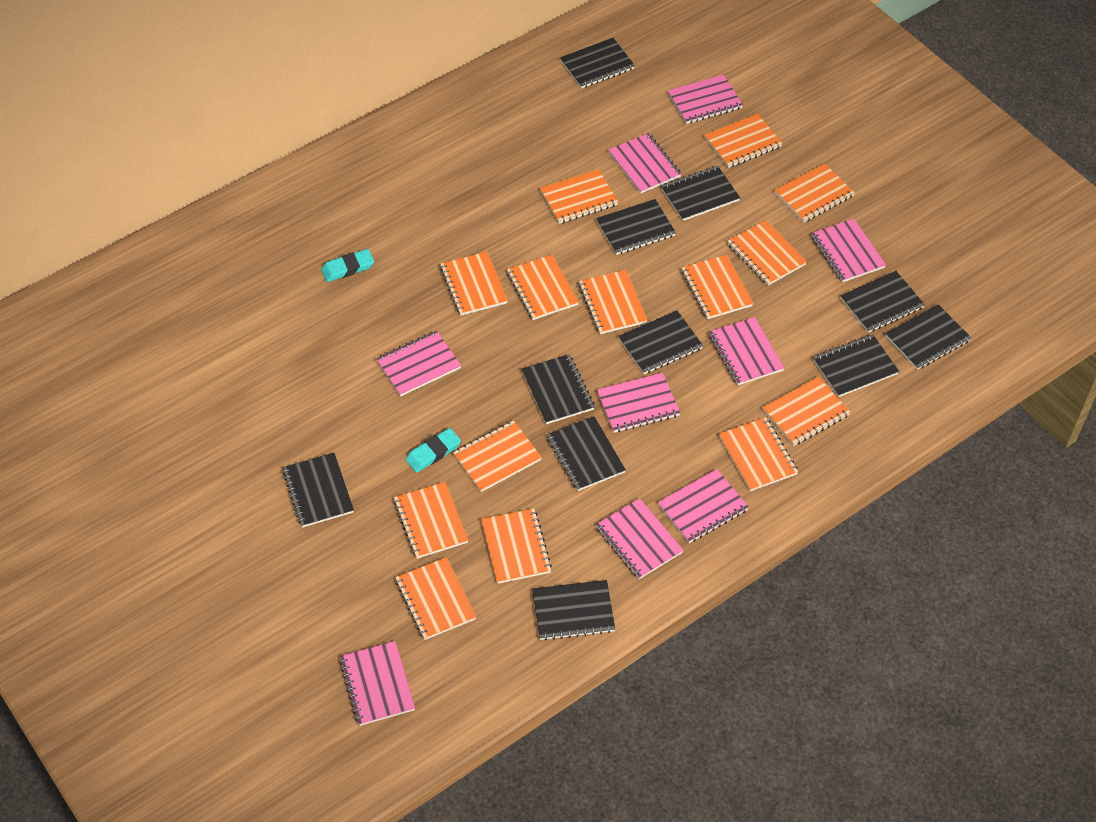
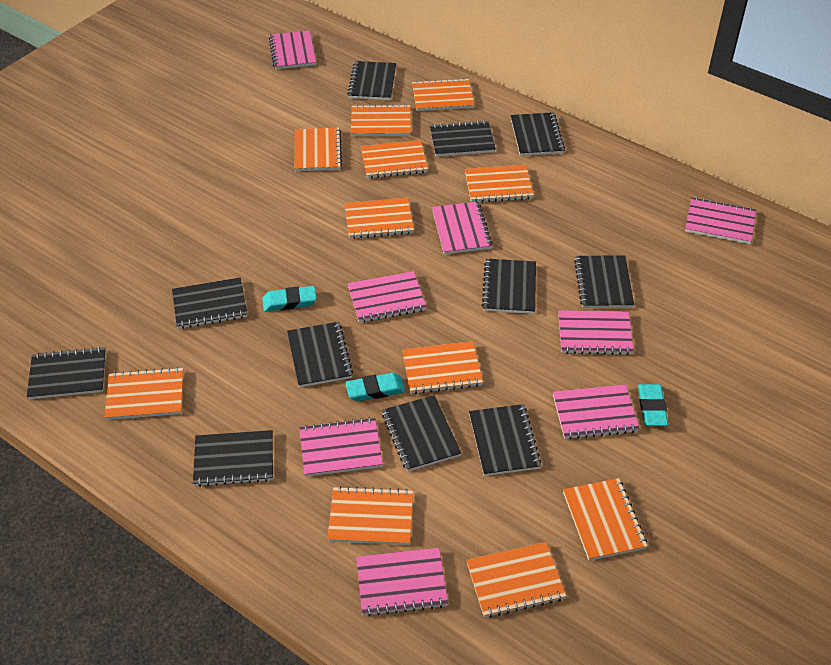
orange notebook: [394,482,468,559] [395,557,476,640] [440,252,508,316] [453,421,542,492] [481,508,552,584] [507,254,579,320] [540,169,618,224] [579,270,647,334] [681,255,753,319] [704,114,783,168] [719,417,798,491] [728,220,807,285] [763,377,850,446] [774,163,855,222] = 14 -> [105,367,183,420] [295,128,342,171] [327,486,413,545] [345,198,414,239] [351,104,411,136] [361,140,428,178] [402,341,483,394] [412,78,474,111] [465,165,534,202] [466,542,566,618] [563,478,647,561] = 11
pink notebook: [340,641,415,726] [376,330,461,396] [596,498,684,579] [597,373,680,433] [608,133,681,193] [658,469,749,543] [668,75,743,124] [709,317,784,385] [811,219,886,282] = 9 -> [269,31,316,69] [299,417,383,477] [348,271,426,323] [356,548,448,616] [432,202,493,254] [553,384,640,439] [558,310,634,355] [685,197,756,244] = 8
turquoise eraser: [321,249,374,282] [406,428,461,473] = 2 -> [262,286,317,312] [345,373,405,401] [638,384,668,426] = 3

